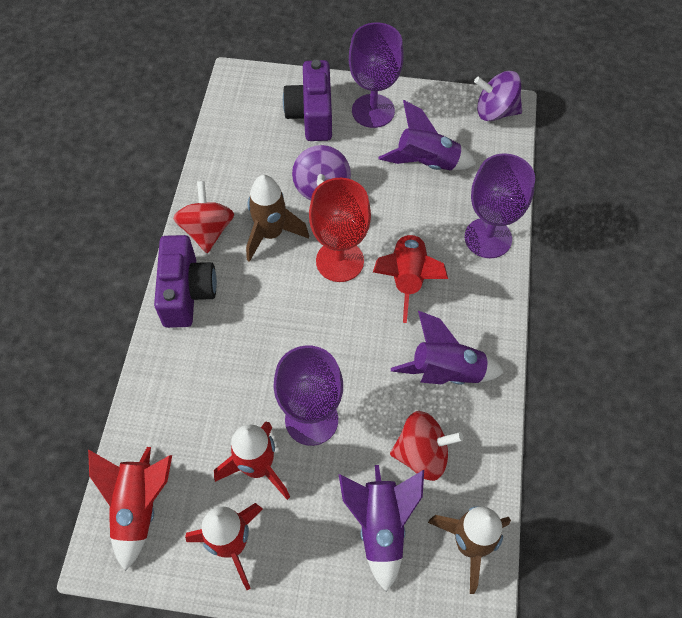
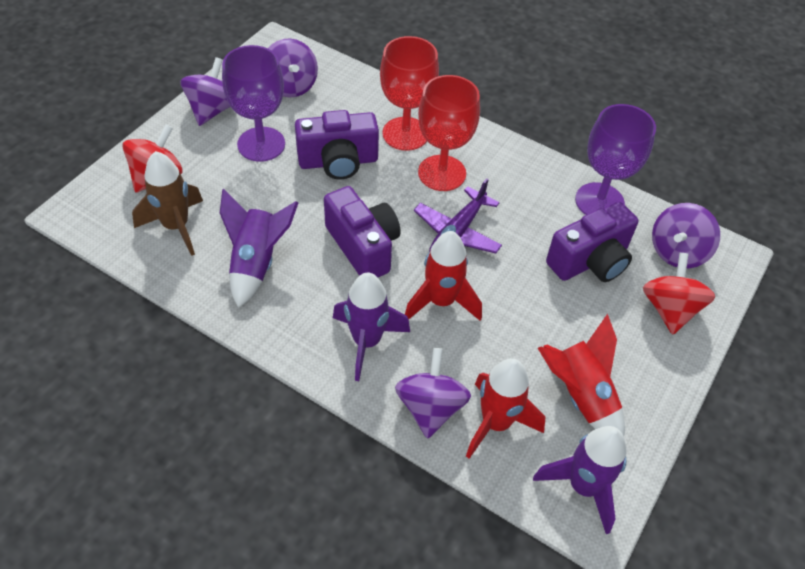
brown rocket: [246,175,309,262] [428,506,511,594] = 2 -> [132,151,203,256] = 1
purple camera: [154,235,217,328] [283,60,332,141] = 2 -> [295,110,379,180] [324,186,401,277] [546,202,638,282] = 3
purple goblet: [273,345,343,446] [349,22,404,128] [465,153,535,258] = 3 -> [222,45,285,162] [575,104,656,215] = 2
purple plane: none = 0 -> [414,178,502,254] = 1
purple spinning top: [292,145,351,200] [474,71,522,121] = 2 -> [180,57,230,126] [268,39,318,98] [395,348,471,439] [652,203,720,268] = 4
red goblet: [309,178,371,282] = 1 -> [380,36,439,151] [418,75,480,191] = 2
red rocket: [88,447,172,571] [185,503,263,590] [214,422,290,500] [373,231,448,323] = 4 -> [405,231,482,321] [466,358,546,459] [538,314,625,436] = 3

